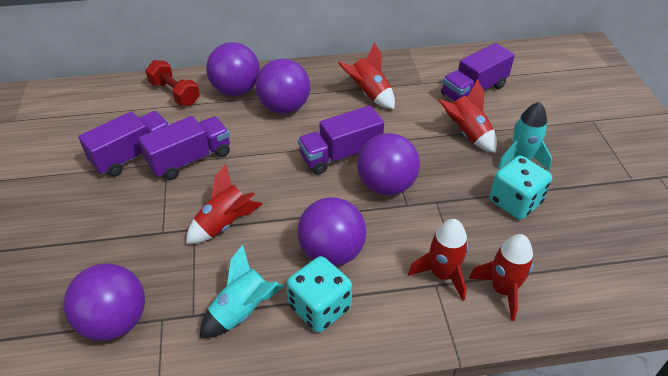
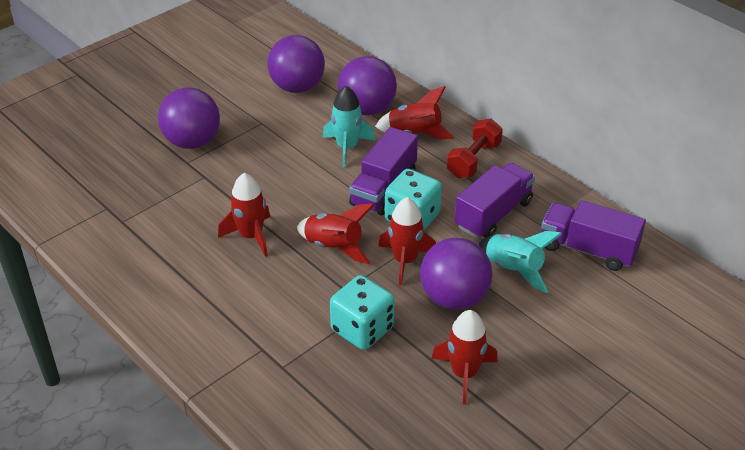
purple ball: [64,263,145,341] [206,42,260,96] [256,59,310,114] [297,197,367,266] [357,133,420,196] = 5 -> [158,88,220,149] [267,35,325,93] [338,56,397,115] [420,238,492,310] = 4
purple truck: [78,111,170,177] [138,116,230,180] [298,105,384,175] [441,43,515,102] = 4 -> [349,127,418,215] [455,163,535,238] [541,200,646,271] = 3

